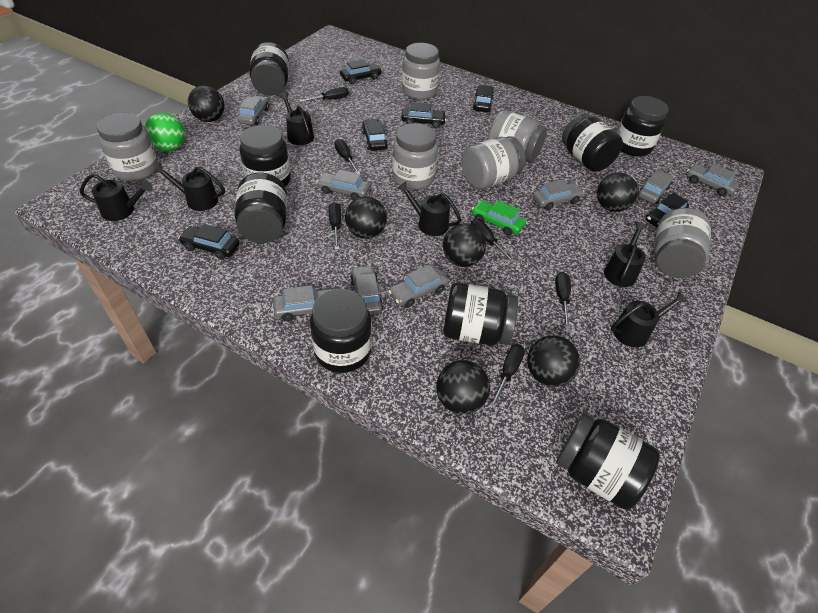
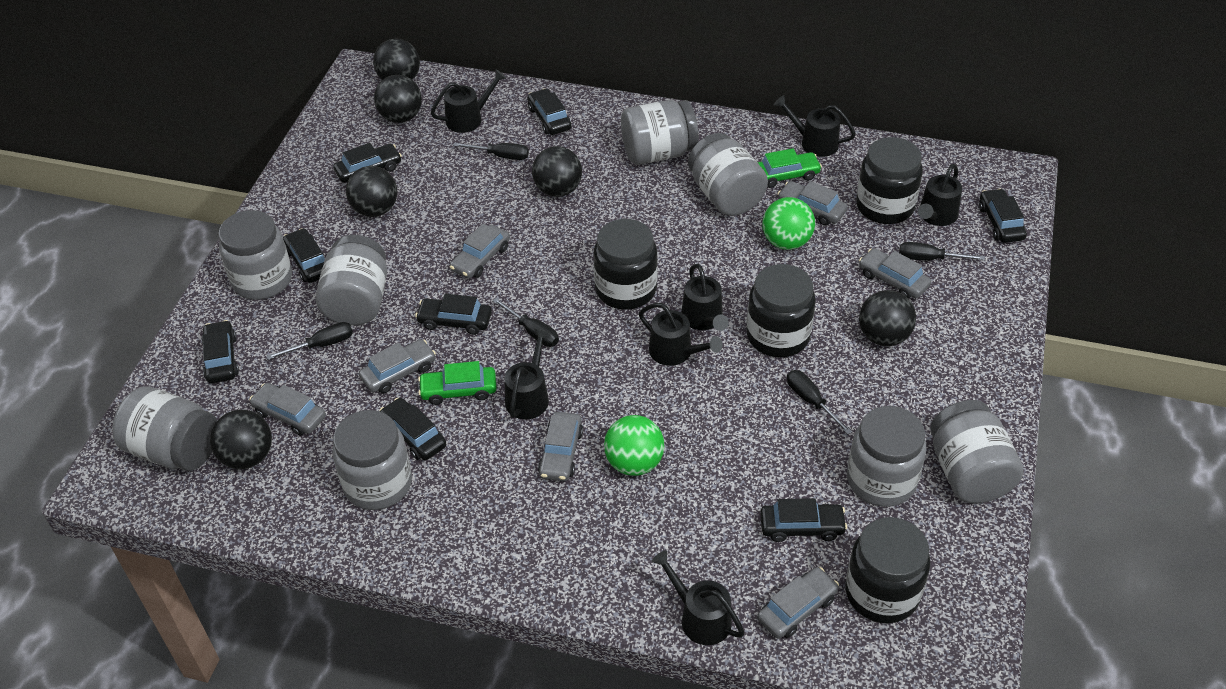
black car: [178,224,240,260] [340,59,382,84] [362,119,388,151] [401,102,447,128] [472,85,494,112] [646,193,689,227] = 6 -> [201,320,239,383] [283,228,325,283] [333,143,402,183] [380,398,446,460] [415,294,492,335] [528,88,571,135] [760,498,847,542] [979,188,1027,243] = 8
black jar: [235,172,287,243] [240,125,291,187] [249,42,289,96] [310,289,372,373] [443,282,518,346] [556,413,660,510] [562,114,623,172] [617,96,668,157] = 8 -> [594,219,658,310] [746,264,816,357] [845,517,930,623] [856,137,923,224] = 4
black screwdriver: [299,87,349,102] [328,202,341,250] [334,139,360,174] [471,219,515,263] [490,344,525,409] [555,272,571,329] = 6 -> [266,322,353,360] [453,142,529,160] [492,298,559,347] [787,370,852,435] [899,242,985,261] = 5
black watering can: [80,174,153,221] [153,163,225,211] [279,92,314,145] [397,181,461,236] [604,222,647,287] [611,291,688,347] = 6 -> [431,69,506,133] [505,328,549,419] [639,303,723,366] [652,550,745,645] [681,264,729,331] [774,95,856,157] [918,164,962,226] = 7
green ball: [145,113,185,151] = 1 -> [604,415,665,476] [762,197,815,250] = 2
green car: [472,200,526,236] = 1 -> [418,361,497,405] [757,148,822,188] = 2
grey car: [237,95,269,125] [273,285,334,321] [316,169,370,200] [350,265,383,315] [388,264,448,308] [532,179,584,210] [638,170,674,204] [687,164,739,196] = 8 -> [249,383,326,436] [359,339,436,393] [450,224,510,279] [538,412,583,481] [757,567,839,639] [778,181,848,226] [859,248,931,299] = 7
grey jar: [97,113,158,181] [392,123,438,189] [402,43,440,100] [462,136,526,189] [487,110,547,163] [654,208,711,278] = 6 -> [112,386,217,471] [218,210,292,300] [316,235,387,326] [332,410,412,510] [621,100,699,165] [688,133,768,216] [847,406,927,507] [930,400,1023,503] = 8

